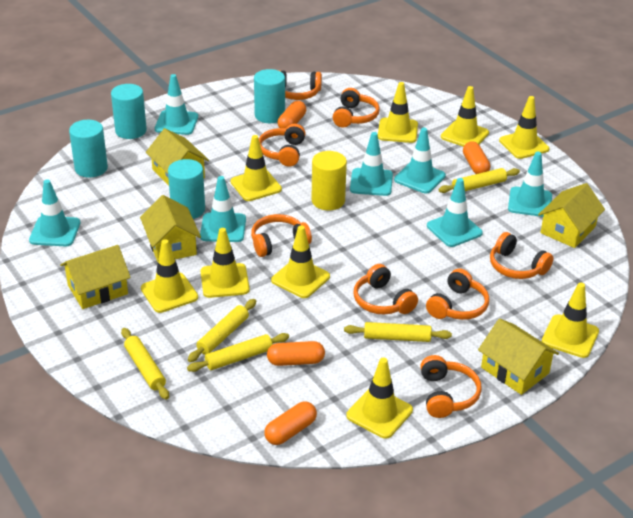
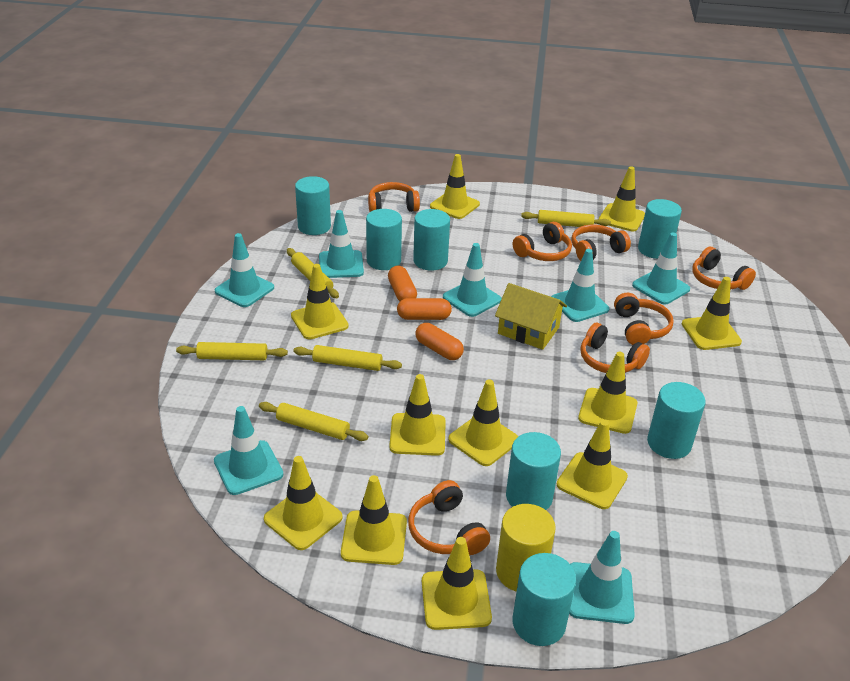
orange capsule: [264,401,317,445] [267,341,325,366] [278,101,306,128] [463,141,490,174] = 4 -> [388,266,417,301] [397,298,452,320] [415,323,464,360] = 3
orange headphones: [251,214,312,257] [259,124,306,167] [278,70,322,100] [333,88,380,127] [353,264,418,314] [420,355,482,418] [426,269,489,320] [490,232,553,279] = 8 -> [368,182,420,212] [408,480,490,555] [513,222,572,261] [571,225,631,261] [580,323,650,373] [614,292,674,345] [692,247,756,290] = 7
turquoise cylinder: [69,120,108,178] [111,84,147,139] [168,159,205,219] [254,69,285,123] = 4 -> [295,176,331,235] [366,209,402,270] [413,209,450,270] [506,432,561,510] [513,553,576,646] [638,199,682,259] [647,382,706,459] = 7
yellow house: [60,245,131,309] [140,195,201,262] [146,128,209,185] [478,319,559,395] [538,183,605,248] = 5 -> [495,283,567,350] = 1
yellow traffic cone: [141,239,198,313] [201,228,250,298] [230,135,282,201] [271,225,330,298] [346,358,413,439] [378,82,418,143] [441,86,489,147] [499,96,549,159] [542,283,599,358] = 9 -> [264,456,343,550] [291,264,349,340] [341,475,407,565] [389,374,446,456] [422,537,492,630] [430,154,480,219] [448,379,519,466] [557,420,628,509] [578,352,637,434] [599,166,645,232] [682,277,742,350] = 11

